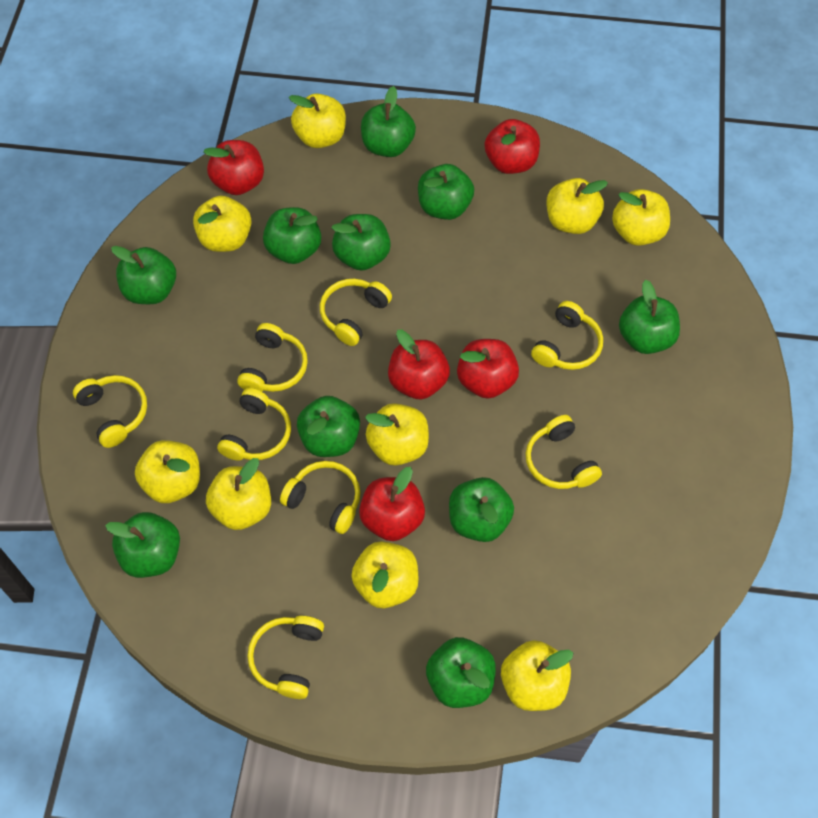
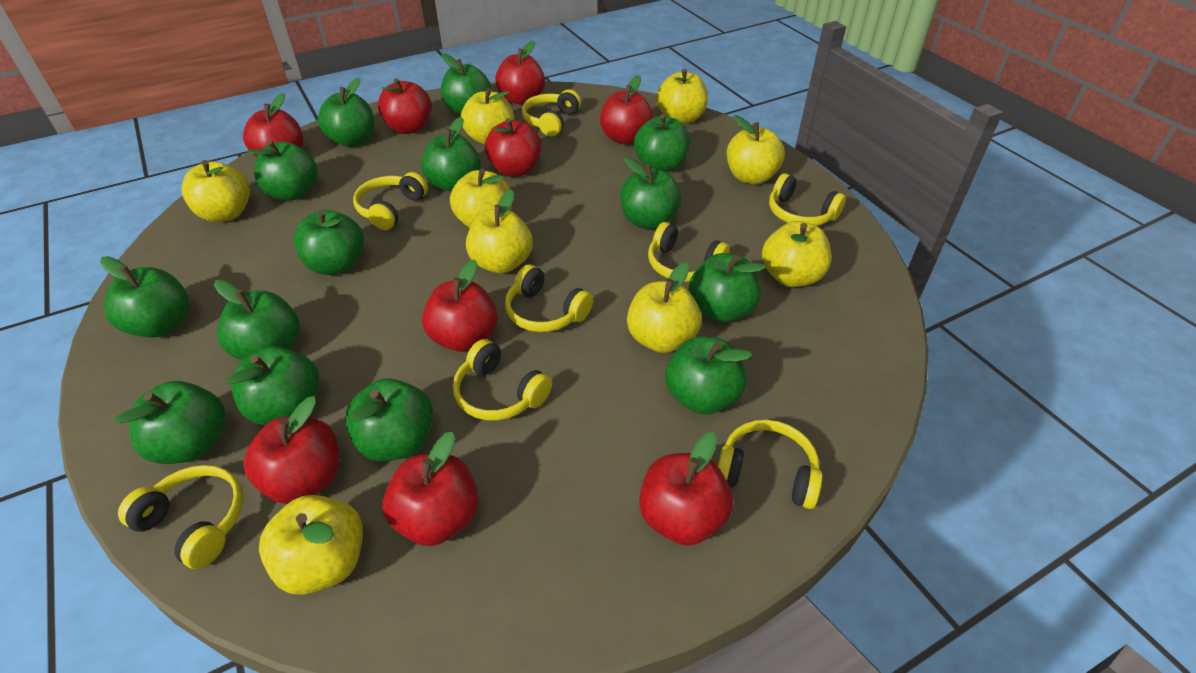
green apple: [105,512,180,578] [111,246,176,304] [263,207,321,264] [297,396,360,457] [332,214,391,271] [361,86,416,157] [418,164,474,220] [426,637,496,708] [449,477,514,542] [619,280,680,354] = 10 -> [100,256,189,338] [115,381,226,464] [214,280,300,360] [227,346,320,425] [246,140,318,200] [293,210,364,275] [318,78,374,147] [345,378,433,462] [421,117,481,192] [441,53,492,115] [620,157,682,229] [634,114,690,172] [665,336,752,414] [689,253,765,322] = 14
red apple: [203,140,264,195] [359,467,425,541] [388,330,450,400] [457,339,519,399] [485,119,540,174] = 5 -> [243,93,303,157] [243,396,339,504] [378,78,432,134] [382,431,478,546] [422,259,498,352] [485,118,541,177] [495,40,545,105] [600,75,653,144] [639,432,733,546] = 9

